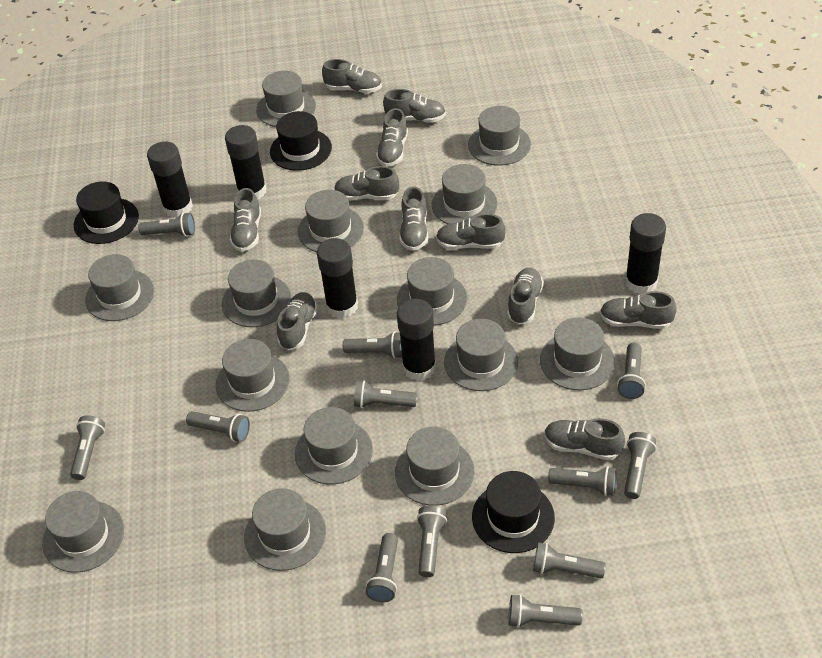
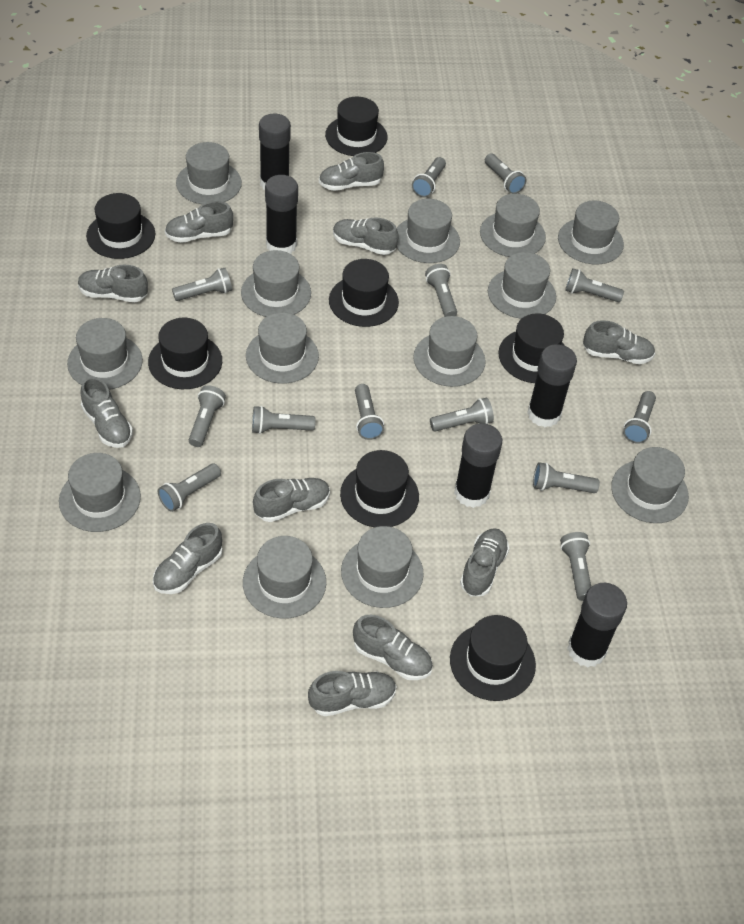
black hat: [74,181,139,244] [270,111,332,171] [472,471,555,553] = 3 -> [86,193,155,259] [148,318,222,389] [325,97,388,156] [329,259,399,327] [340,450,419,527] [450,615,536,701] [498,313,565,383] = 7
grey flashlight: [70,415,105,480] [138,212,195,237] [186,411,250,442] [343,331,402,359] [354,380,417,408] [366,533,398,602] [417,506,447,577] [509,594,583,628] [533,542,606,578] [548,466,617,496] [617,343,646,399] [624,432,656,499] = 12 -> [158,464,221,512] [172,268,232,301] [189,385,226,447] [252,406,316,434] [355,384,384,440] [412,157,446,197] [425,264,457,317] [430,398,494,431] [485,154,527,194] [533,462,600,493] [560,532,591,601] [565,268,624,302] [623,391,656,444] = 13
grey hat: [42,491,124,573] [85,254,154,321] [216,339,289,412] [222,259,291,327] [244,488,326,571] [256,71,316,127] [295,407,373,484] [298,190,364,252] [395,426,474,506] [397,257,467,325] [432,164,497,224] [444,319,518,391] [468,106,531,166] [540,317,615,390] = 14 -> [59,453,141,532] [67,318,143,390] [176,142,242,204] [241,250,311,317] [243,536,326,619] [246,312,319,384] [341,526,424,608] [397,199,460,263] [413,316,486,387] [480,194,546,257] [488,252,556,319] [558,200,624,264] [611,447,689,523] = 13

